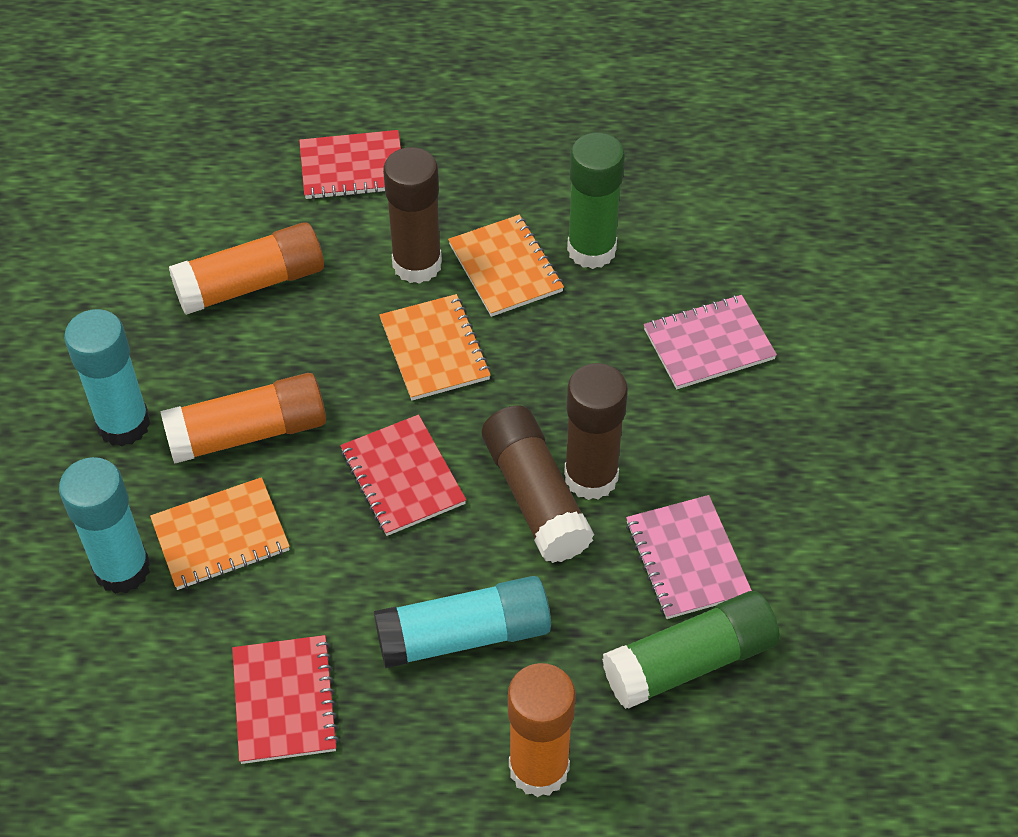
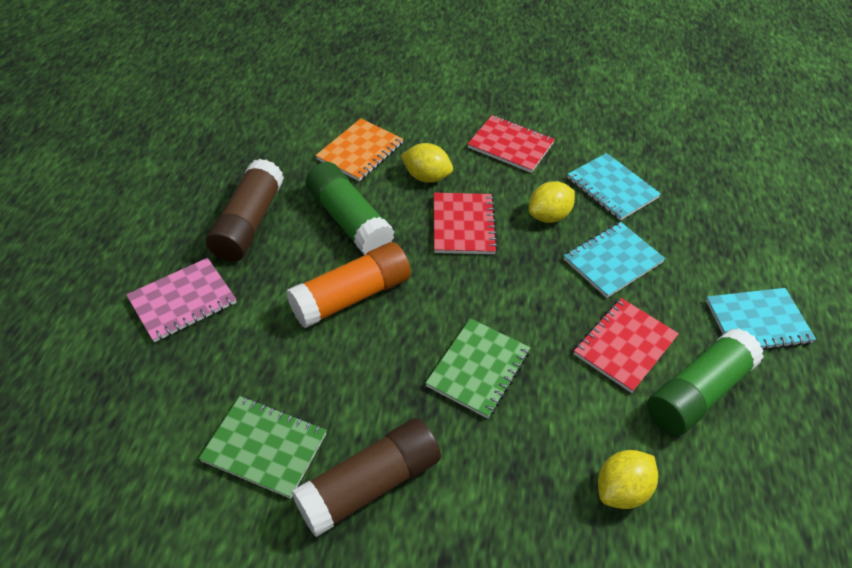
brown glue stick: [383,147,442,284] [482,405,594,563] [564,363,628,500] = 3 -> [206,159,284,262] [291,418,441,537] = 2
green notebook: none = 0 -> [199,396,327,499] [426,318,530,419] = 2
orange glue stick: [160,373,326,464] [169,222,324,315] [508,663,576,797] = 3 -> [286,242,411,328] = 1
orange notebook: [150,477,290,590] [379,294,491,401] [448,215,564,317] = 3 -> [315,118,403,181] = 1
pink notebook: [626,495,752,619] [644,295,777,389] = 2 -> [126,258,236,342] = 1
turquoise glue stick: [59,457,150,594] [64,309,151,446] [374,576,551,668] = 3 -> none = 0
turquoise notebook: none = 0 -> [564,222,665,298] [567,153,661,221] [706,288,816,350] = 3
yellow lemon: none = 0 -> [401,143,453,183] [529,181,575,223] [598,450,658,509] = 3

